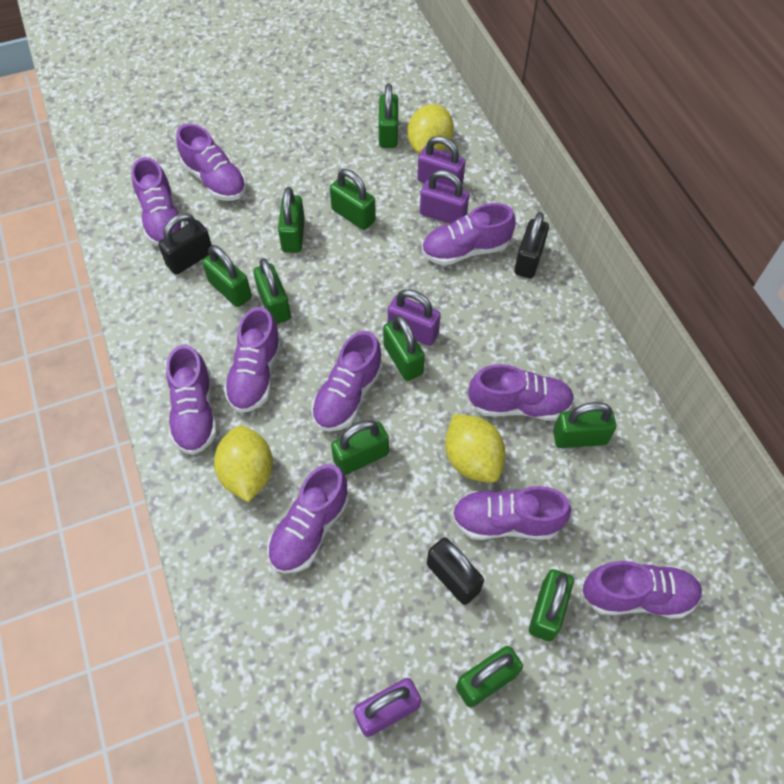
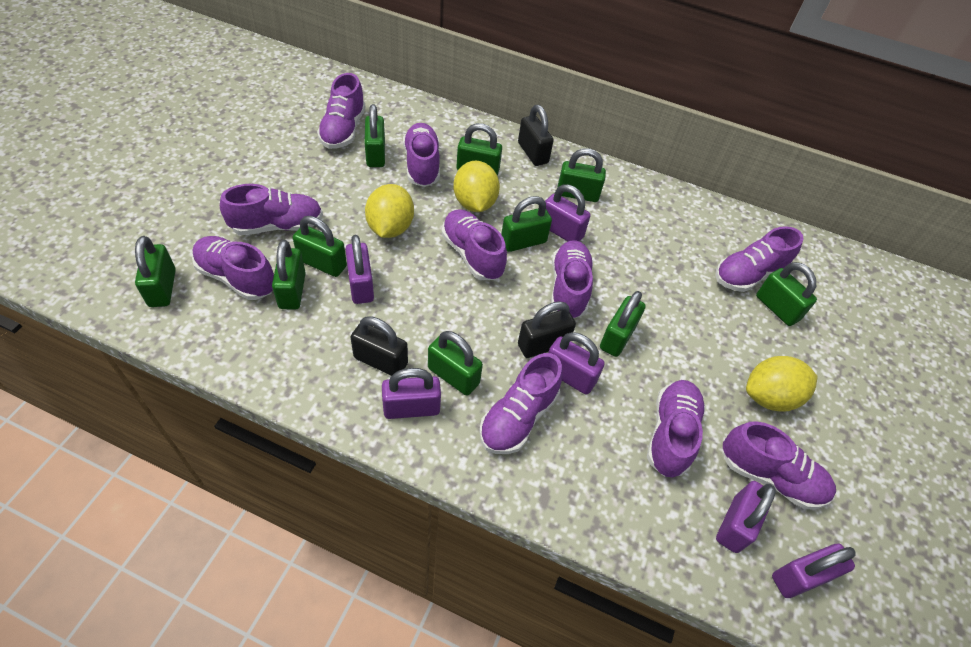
purple padlock: [354,678,421,737] [388,289,441,346] [417,136,466,187] [420,170,469,224] = 4 -> [345,235,374,304] [382,368,441,419] [545,184,591,242] [548,332,605,395] [716,481,776,553] [772,544,856,598] = 6

